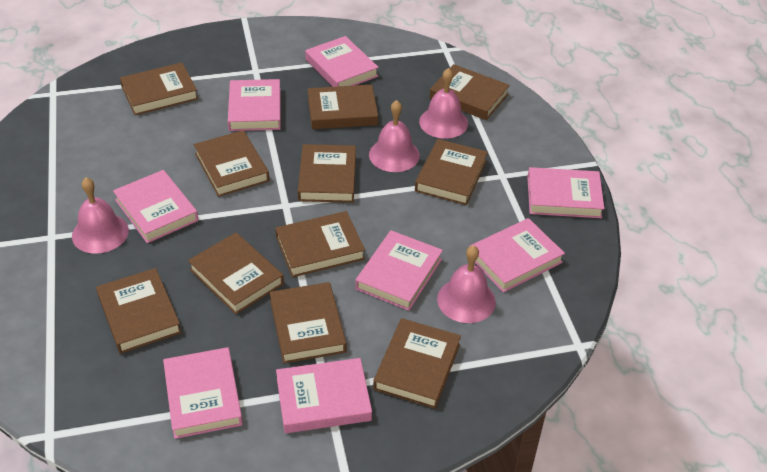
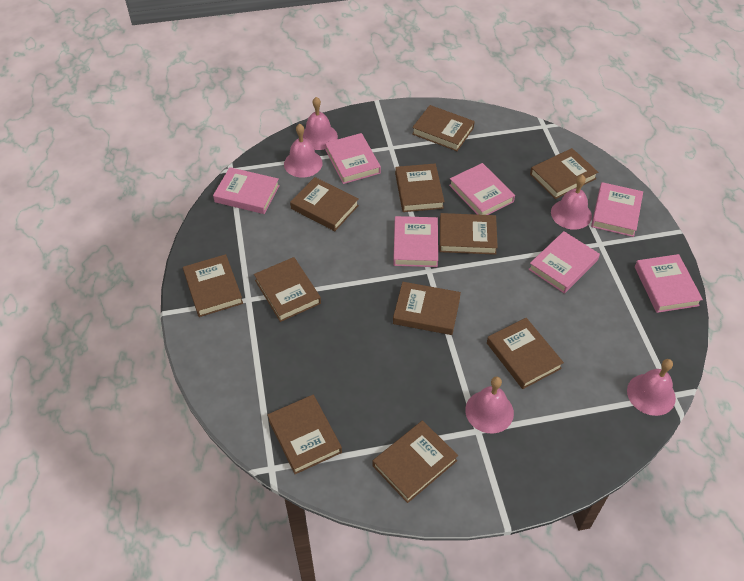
pink bell: [72,177,129,254] [369,100,420,172] [419,68,468,138] [437,245,496,323] = 4 -> [284,124,323,177] [303,97,338,150] [465,377,514,434] [551,175,592,230] [627,359,676,416] = 5
pink book: [113,170,198,243] [163,347,243,439] [228,79,281,131] [276,358,372,433] [305,36,379,87] [355,230,443,311] [469,218,565,293] [527,167,604,218] = 8 -> [213,167,280,214] [325,133,381,184] [393,216,438,267] [449,163,515,215] [528,231,600,294] [591,182,643,237] [635,254,703,313] = 7

